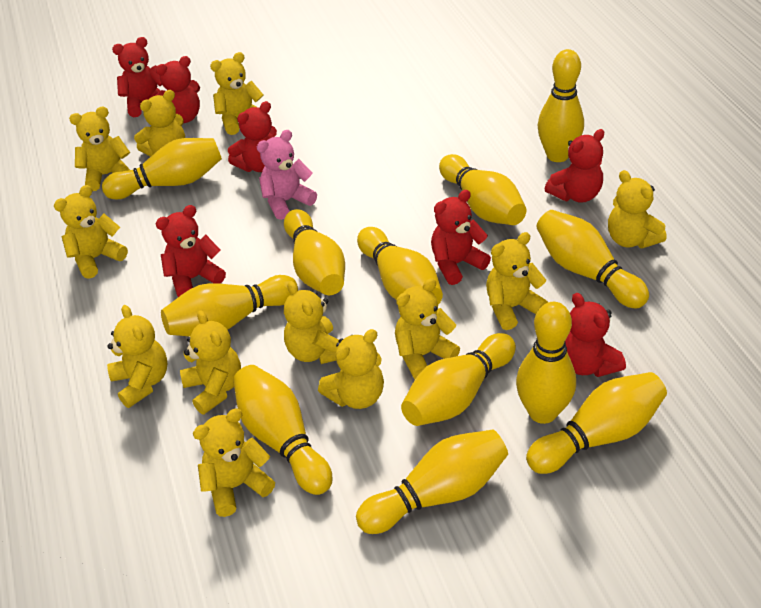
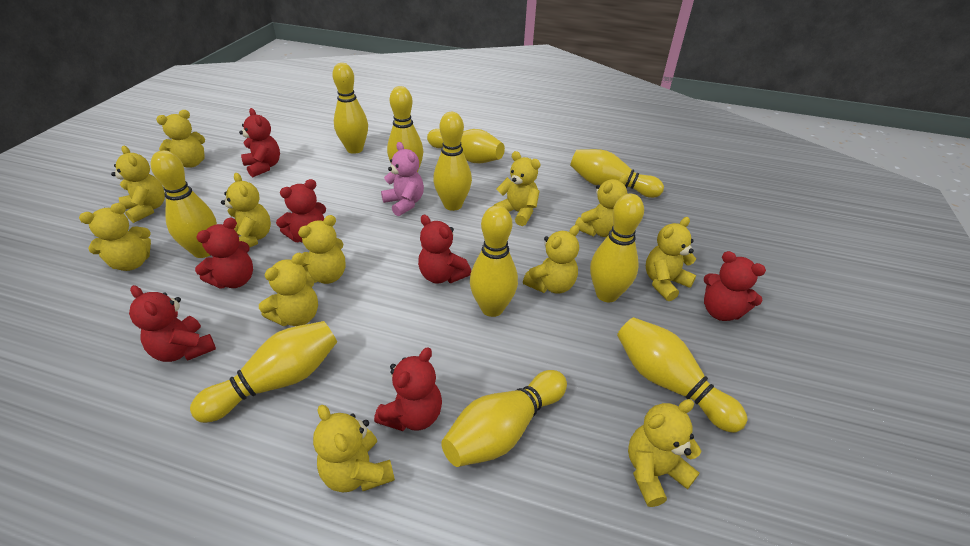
yellow bowling pin: [102,138,222,199] [161,275,298,337] [233,365,332,495] [284,209,345,295] [356,429,508,534] [357,227,443,305] [401,333,516,426] [439,154,526,225] [516,302,576,424] [526,372,667,474] [536,210,649,308] [537,49,584,162] = 12 -> [151,150,217,258] [190,321,337,423] [333,63,368,154] [387,86,423,172] [427,129,505,163] [433,112,472,211] [441,370,567,467] [470,205,518,317] [570,149,664,198] [590,194,644,302] [617,317,747,433] = 11

